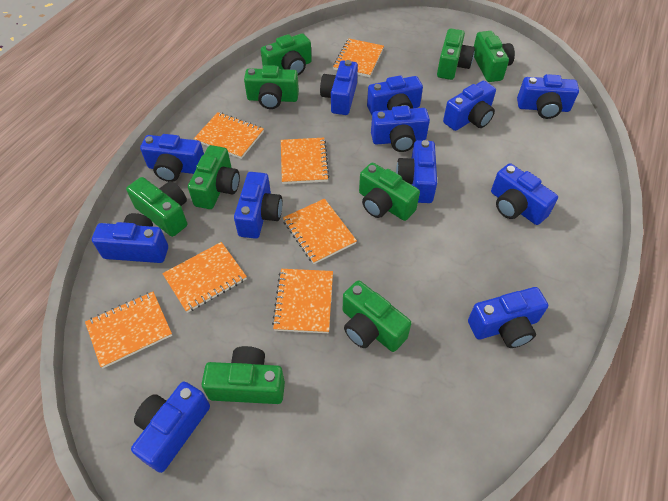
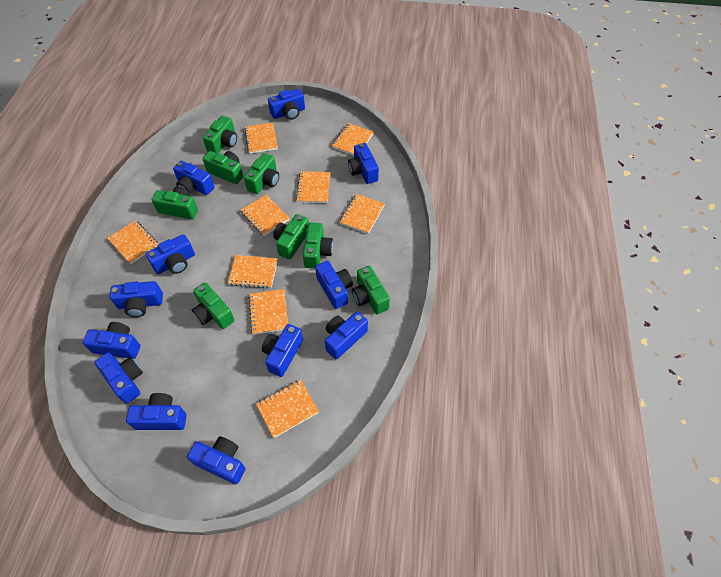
green camera: [126,177,187,237] [188,145,240,209] [202,346,285,404] [244,65,299,109] [261,33,312,75] [343,281,412,352] [359,163,420,221] [437,29,475,80] [474,31,515,82] = 9 -> [151,187,198,219] [192,283,235,329] [203,116,237,153] [203,151,243,184] [244,153,279,194] [273,214,309,259] [303,223,333,268] [352,266,390,314] = 8
orange notebook: [85,292,172,368] [162,242,247,313] [194,112,264,159] [272,269,333,333] [281,138,329,184] [283,199,357,264] [333,38,384,77] = 7 -> [107,220,158,264] [228,255,278,289] [240,195,289,236] [244,123,278,154] [249,289,288,335] [256,380,319,438] [296,171,330,203] [332,123,374,156] [340,194,385,234] = 9

